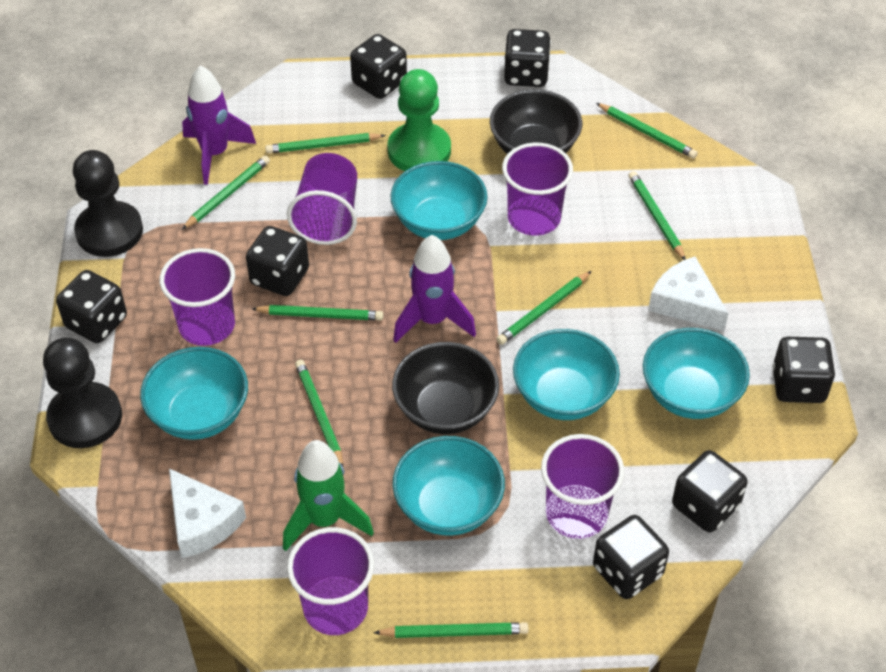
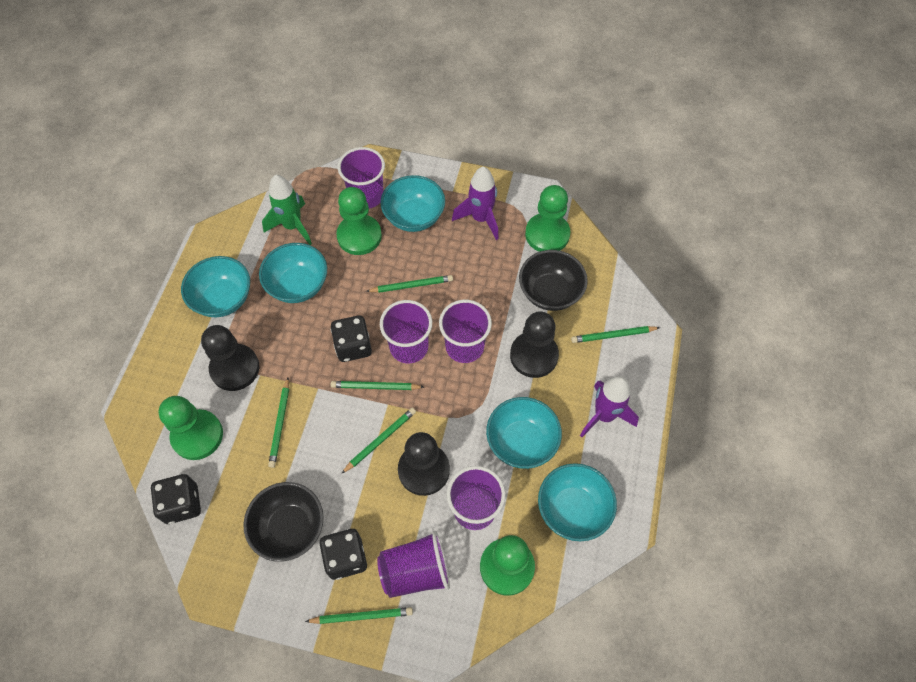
black dice: [56,270,127,343] [246,226,309,296] [350,34,407,99] [504,29,551,87] [593,515,669,599] [672,450,748,532] [772,337,835,403] = 7 -> [151,474,201,524] [319,529,367,580] [330,315,372,362] = 3
black pawn: [43,338,122,448] [73,150,143,257] = 2 -> [201,325,259,391] [398,432,450,496] [510,311,559,378] = 3
green pawn: [387,69,451,171] = 1 -> [159,396,223,460] [336,187,382,255] [480,535,535,596] [525,185,570,252] = 4
green pencil: [182,155,270,229] [251,305,383,321] [265,133,386,153] [295,360,343,466] [373,622,529,638] [497,271,591,345] [596,103,698,159] [629,171,686,260] = 8 -> [268,378,289,468] [305,607,413,624] [331,381,424,390] [341,408,416,474] [366,275,453,293] [571,326,660,343] = 6
white cheese: [169,468,246,558] [648,257,729,331] = 2 -> none = 0

